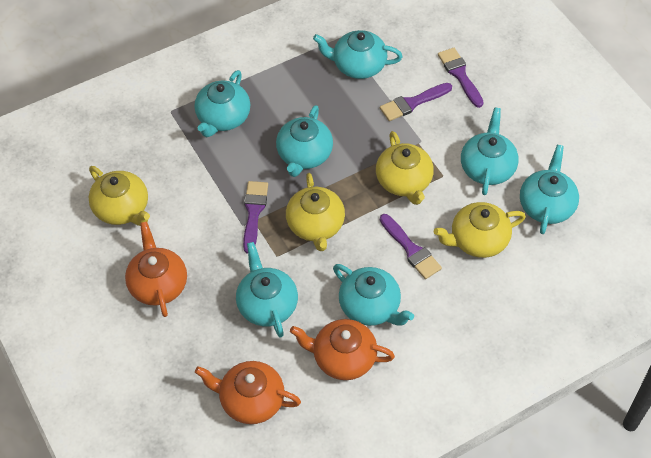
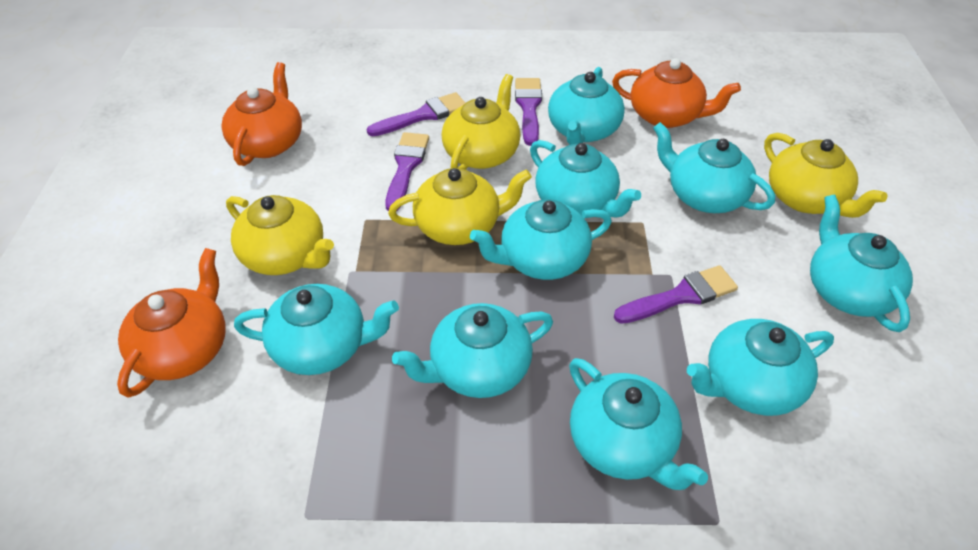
turquoise teapot: [194,70,251,137] [236,242,298,338] [276,105,333,177] [313,30,403,79] [333,264,414,326] [461,107,519,195] [520,145,579,234] = 7 -> [234,284,399,375] [392,303,553,398] [470,199,612,280] [530,140,641,218] [548,67,625,145] [569,358,708,490] [653,122,775,213] [687,319,834,416] [810,195,913,332] = 9

